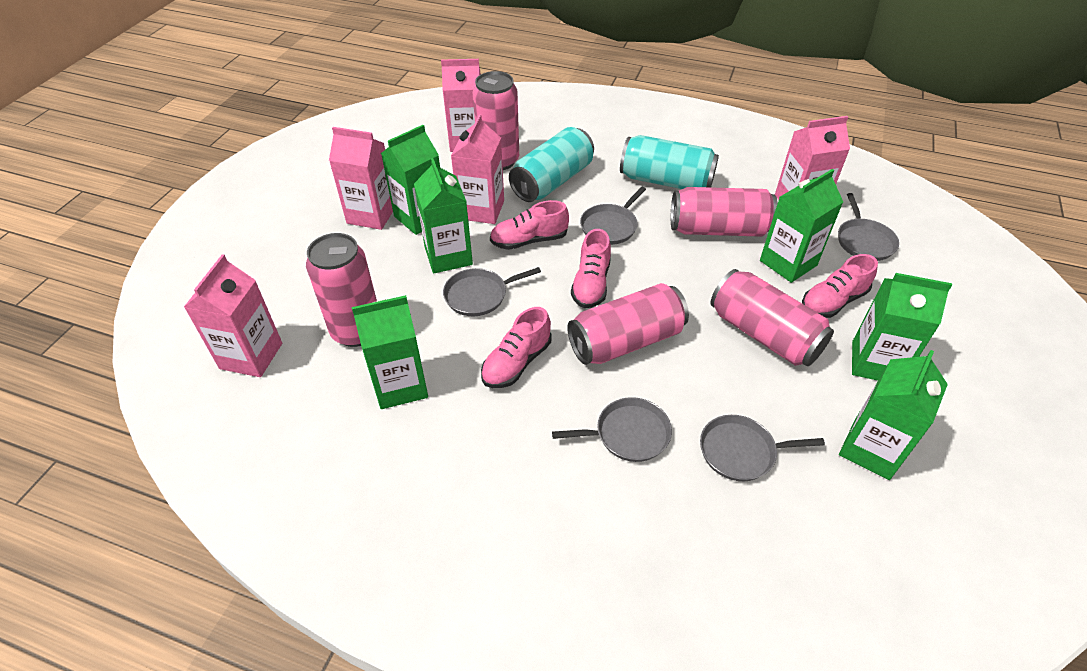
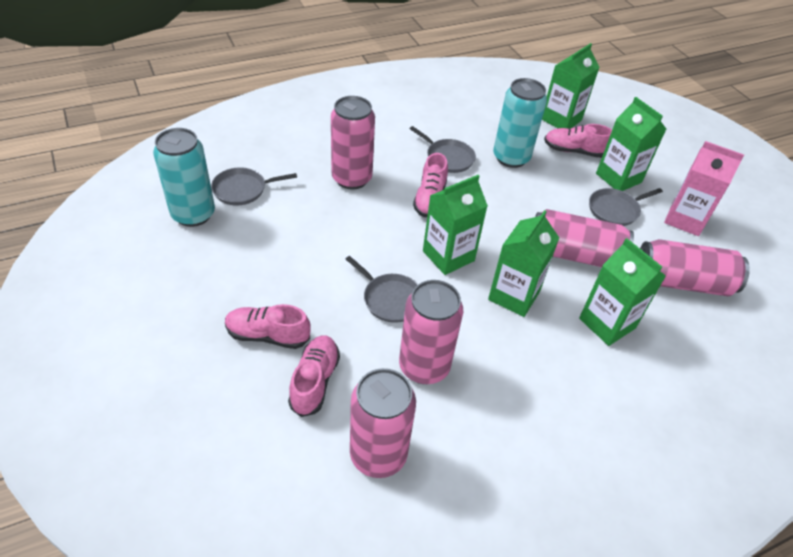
green carton: [352,295,428,409] [381,125,440,235] [414,158,473,273] [760,169,843,283] [839,350,948,480] [852,273,952,381] = 6 -> [423,175,488,275] [488,210,559,317] [542,43,600,129] [579,238,666,346] [596,97,666,191] = 5
grey pan: [443,267,541,316] [552,397,672,462] [580,187,646,245] [700,415,825,481] [838,193,899,261] = 5 -> [211,167,297,206] [346,256,418,323] [410,126,476,173] [589,188,663,226] = 4
pink carton: [184,254,282,377] [329,127,393,230] [441,59,480,152] [451,114,504,224] [775,116,850,200] = 5 -> [664,141,744,236] = 1

